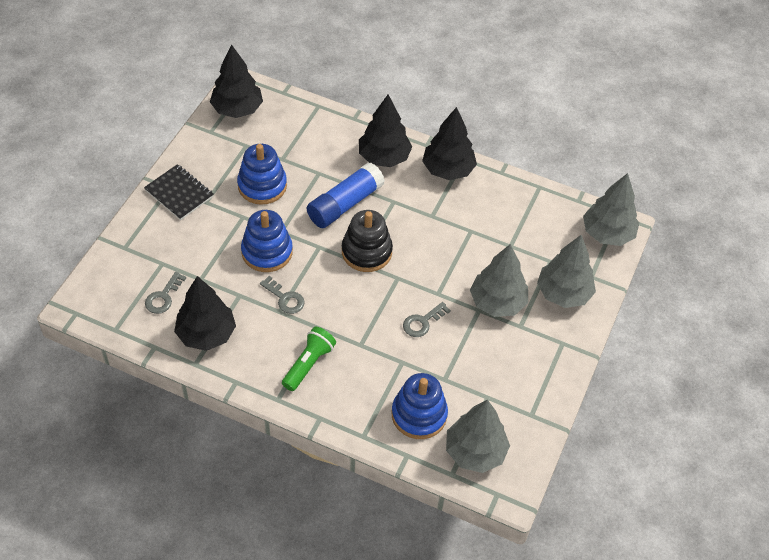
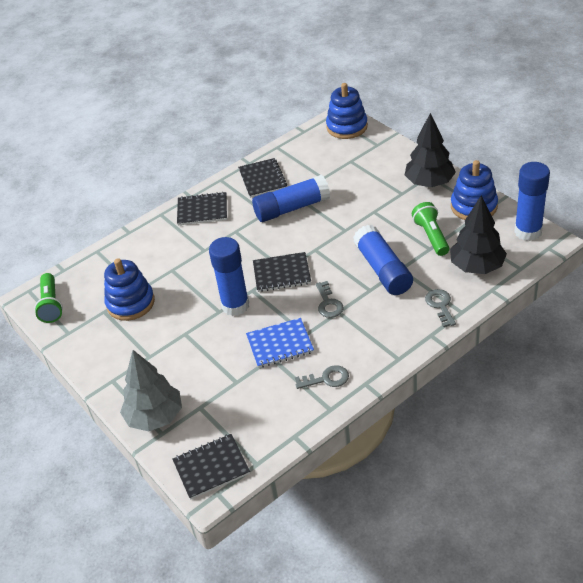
black notebook: [144,164,214,220] = 1 -> [173,434,250,500] [177,192,227,225] [238,158,287,198] [253,252,311,292] = 4
black stacking toy: [342,210,393,272] = 1 -> none = 0
black tree: [174,276,236,351] [210,44,263,118] [359,95,412,167] [422,107,477,180] = 4 -> [405,113,456,187] [450,195,507,274] = 2
blue glue stick: [307,163,385,228] = 1 -> [209,237,249,316] [252,175,330,222] [353,225,413,295] [514,162,550,241] = 4
blue notebook: none = 0 -> [246,318,314,368] = 1
green flashlight: [282,327,336,391] = 1 -> [34,273,63,323] [412,202,450,256] = 2
grey tree: [446,400,510,473] [470,244,528,317] [537,235,596,308] [583,173,639,246] = 4 -> [120,350,182,431] = 1

